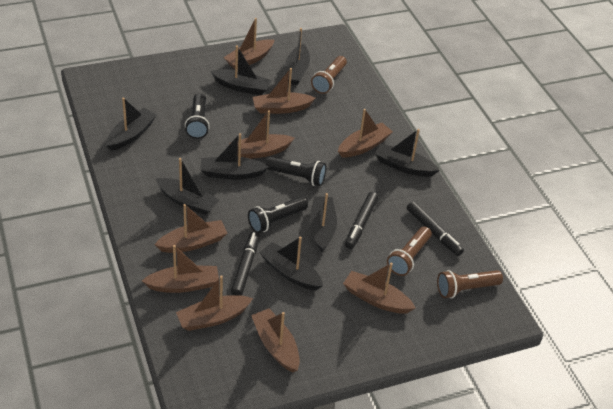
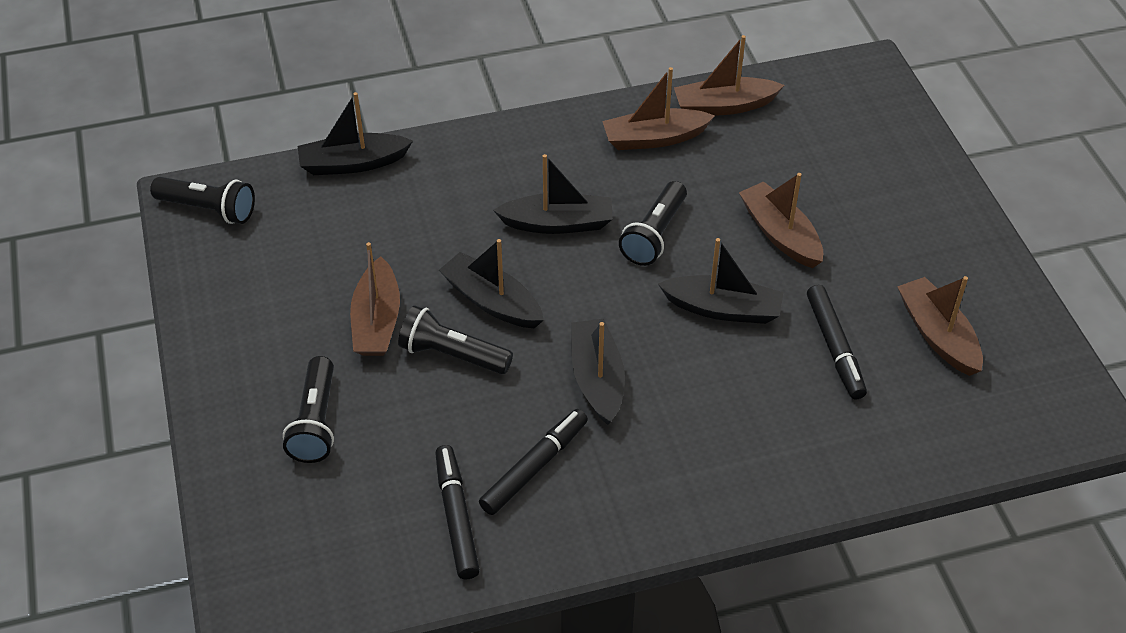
black boat: [106,98,157,151] [156,158,219,215] [200,133,269,180] [211,45,271,95] [259,236,323,290] [285,28,310,85] [309,193,337,252] [375,129,440,177] = 8 -> [298,92,413,175] [439,239,544,328] [493,154,613,234] [571,319,625,425] [658,238,784,324] = 5
black flashlight: [185,93,210,139] [248,196,308,233] [266,157,326,186] = 3 -> [150,177,255,224] [283,356,334,463] [398,305,513,374] [619,181,687,266] = 4
brown boat: [142,245,219,293] [154,204,227,253] [176,275,253,331] [223,18,274,70] [229,110,294,159] [251,308,300,372] [253,68,316,114] [338,109,393,158] [343,262,415,314] = 9 -> [350,242,400,356] [602,67,715,150] [674,35,784,116] [739,173,823,268] [897,276,983,376] = 5
brown flashlight: [311,56,347,94] [387,226,432,276] [437,270,503,298] = 3 -> none = 0

